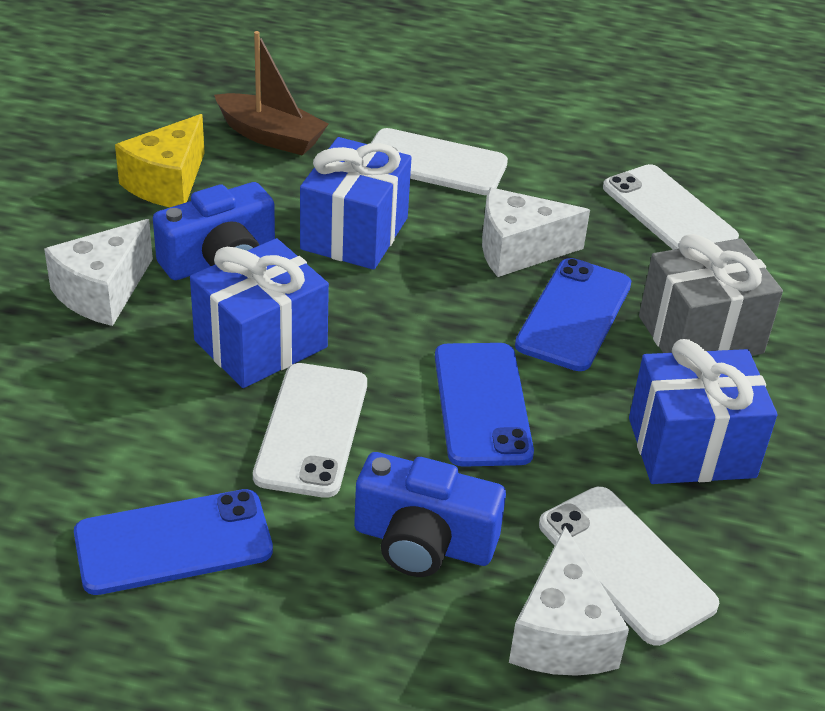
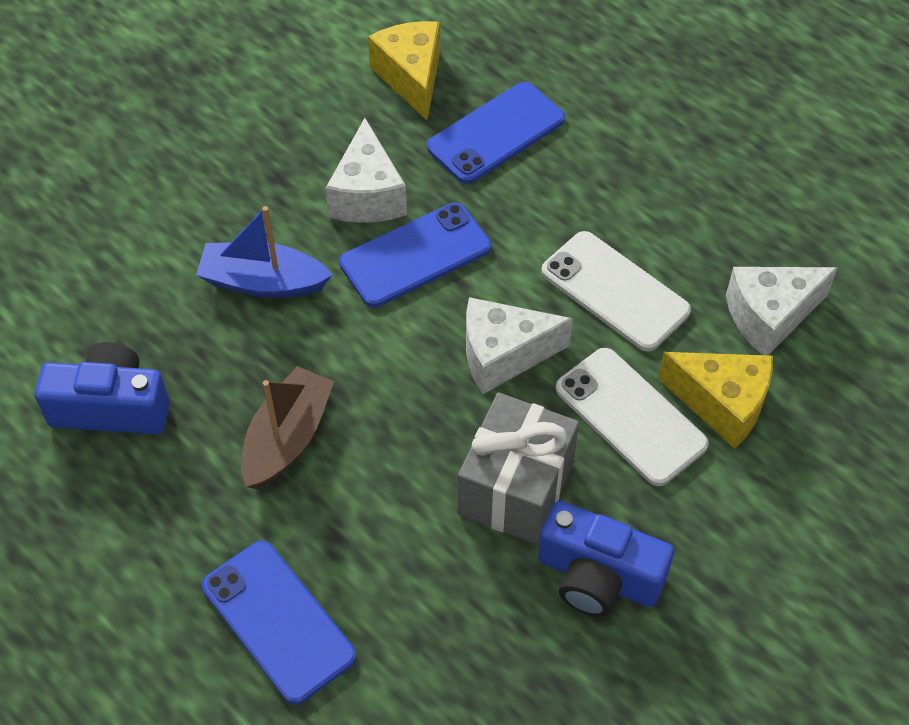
blue boat: none = 0 -> [196,206,332,298] = 1
blue gift: [190,238,329,388] [300,137,412,270] [629,339,777,484] = 3 -> none = 0
white phone: [253,363,367,498] [371,128,508,195] [539,487,719,646] [603,164,739,250] = 4 -> [541,231,691,352] [556,348,709,486] = 2
yellow cheese: [115,114,205,207] = 1 -> [368,21,440,120] [658,352,773,449] = 2

